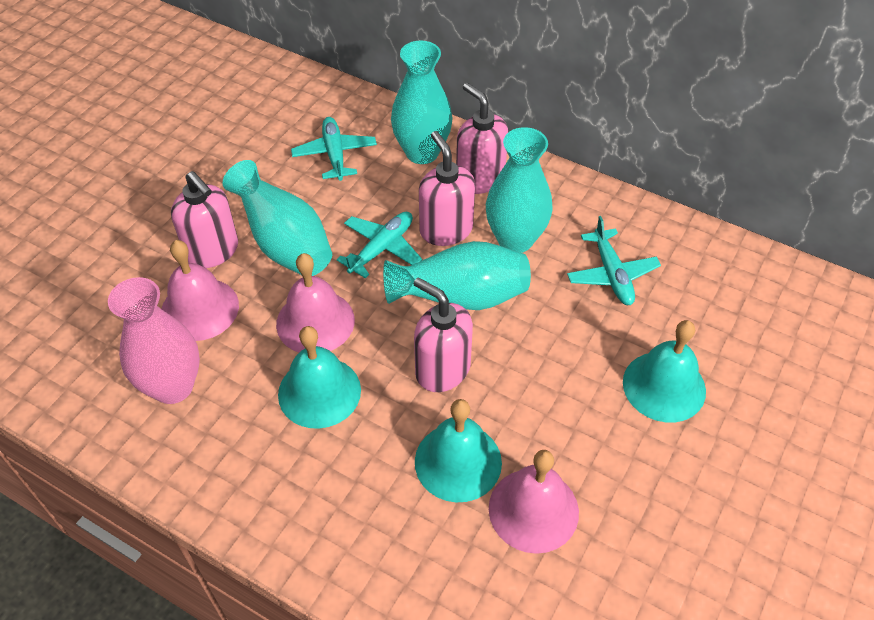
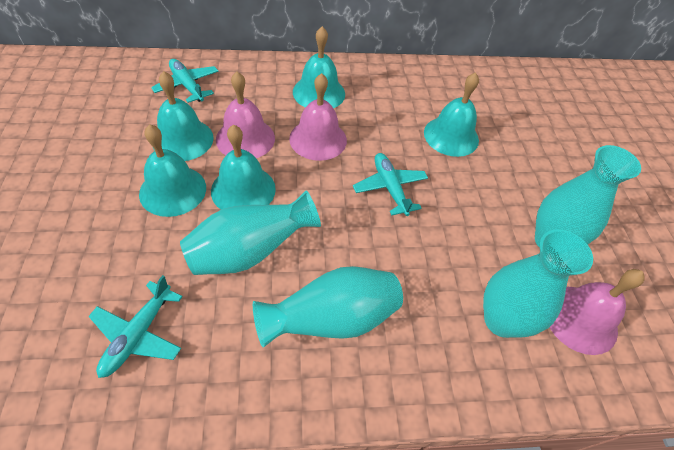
pink soap dispenser: [171,171,238,268] [413,277,473,392] [419,131,475,246] [456,83,508,194] = 4 -> none = 0
pink vase: [108,277,200,404] = 1 -> none = 0
turquoise bell: [278,326,361,429] [415,399,502,502] [623,320,706,423] = 3 -> [139,124,206,217] [153,71,214,161] [211,125,276,210] [293,26,345,108] [424,72,479,157] = 5

